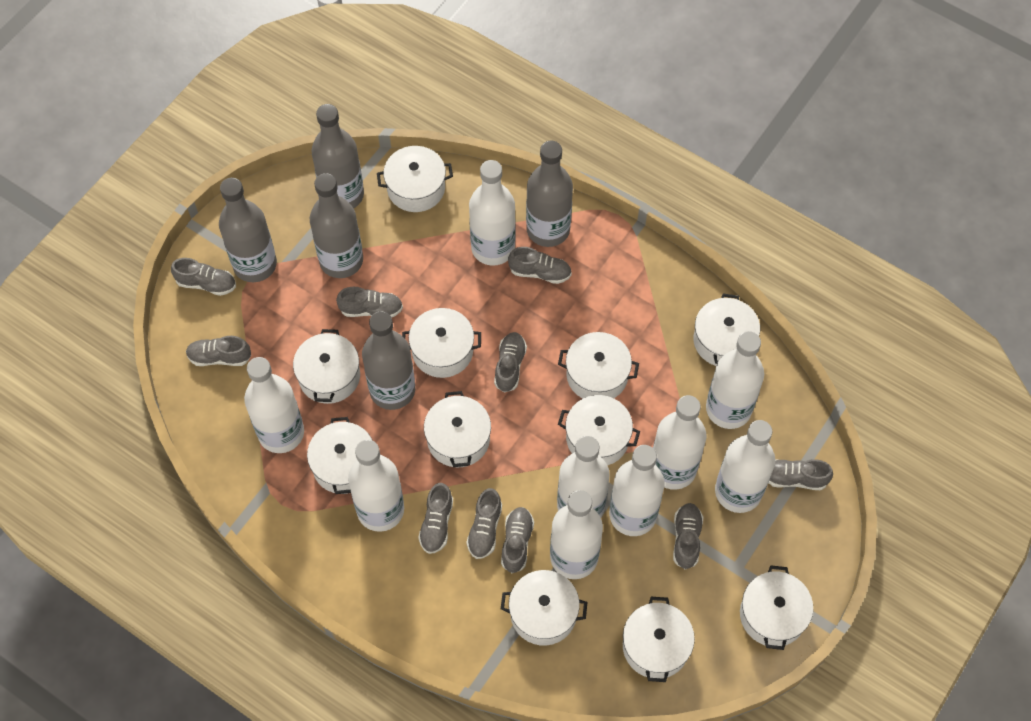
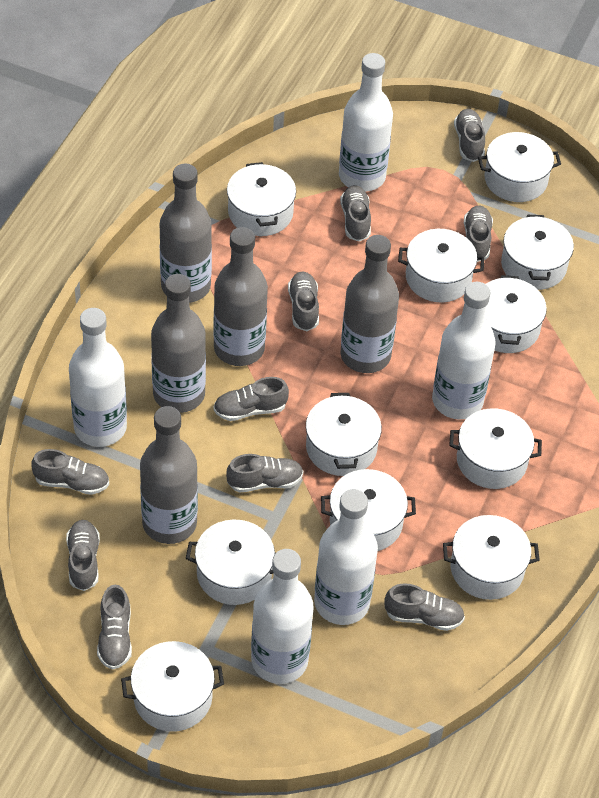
white bottle: [244,357,304,453] [348,440,404,532] [469,160,516,266] [550,490,603,579] [557,436,610,518] [609,445,664,536] [653,395,706,490] [706,331,764,429] [715,420,775,513] = 9 -> [69,308,127,447] [251,549,314,684] [314,489,378,625] [339,53,393,191] [432,282,496,419] = 5

